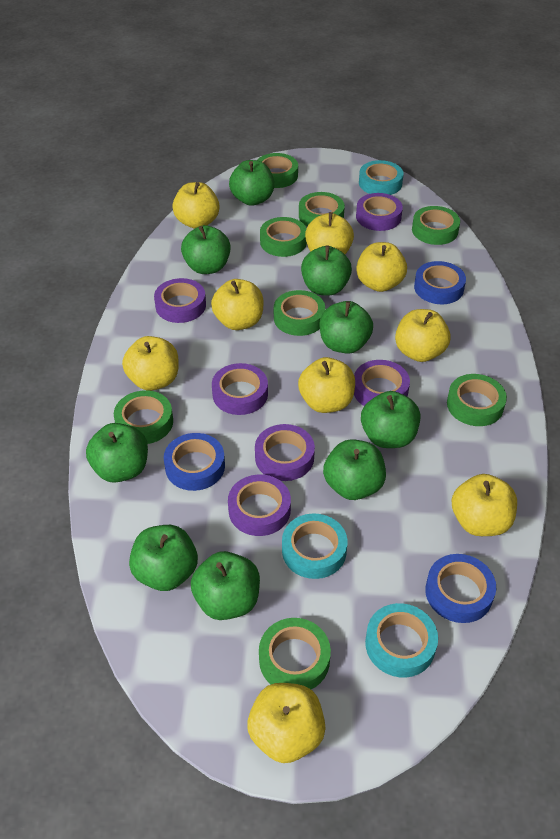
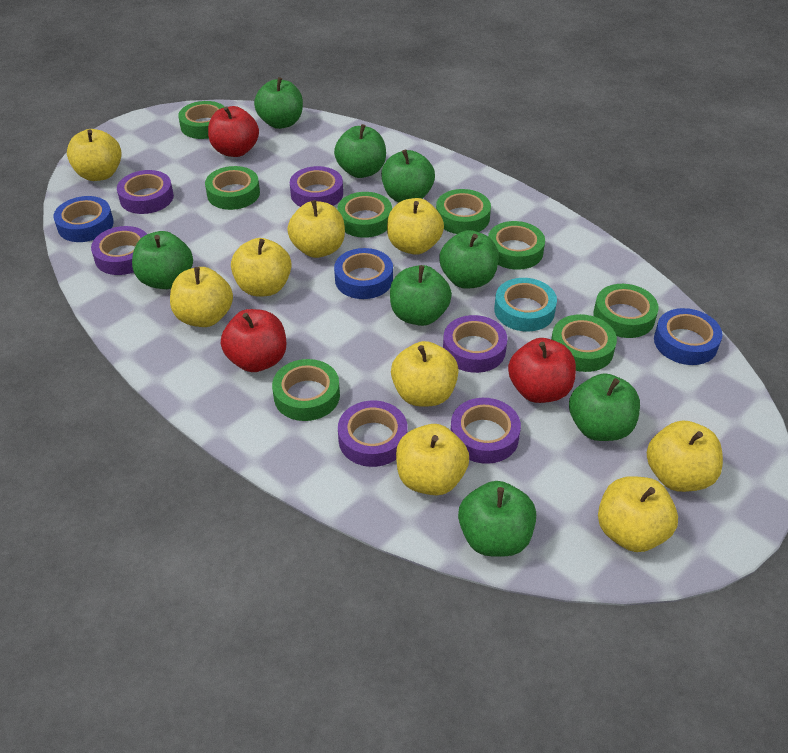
green apple: [86,423,148,483] [129,525,198,591] [181,225,231,274] [191,551,260,620] [229,160,274,206] [301,245,352,296] [320,301,373,354] [323,439,386,500] [361,391,420,448] = 9 -> [132,231,193,289] [254,77,303,129] [334,124,386,178] [381,149,435,202] [390,265,452,326] [439,230,499,289] [458,481,536,557] [569,373,640,441] = 8
red apple: none = 0 -> [208,106,259,157] [221,309,286,372] [508,338,576,403] = 3
turquoise tape: [282,514,347,579] [359,160,404,195] [365,603,438,678] = 3 -> [494,278,557,332] = 1

